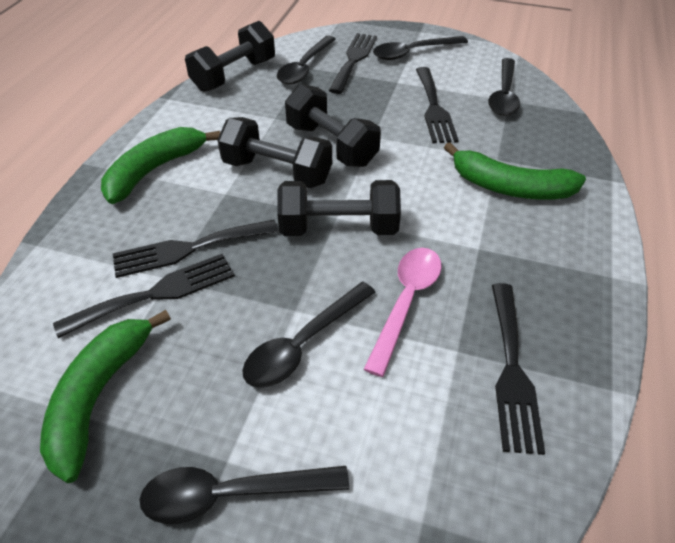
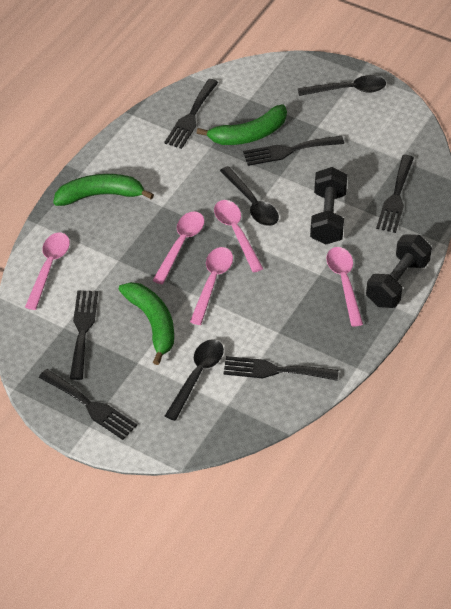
black dumbbell: [185,21,275,92] [218,117,332,188] [277,180,401,236] [285,84,381,167] = 4 -> [310,167,347,245] [366,235,432,308] = 2
black fork: [53,254,235,338] [113,220,279,278] [329,33,377,94] [416,67,459,143] [492,283,545,455] = 5 -> [39,369,137,440] [70,290,98,380] [164,79,219,149] [224,356,338,381] [243,136,344,166] [376,155,414,233] = 6
black spoon: [139,466,349,524] [242,282,375,388] [277,36,336,84] [373,36,468,60] [488,58,520,116] = 5 -> [165,339,224,421] [220,166,279,226] [298,75,386,96] = 3
pink spoon: [364,248,442,377] = 1 -> [25,233,70,310] [152,211,204,284] [190,247,233,325] [214,200,263,272] [326,247,363,327] = 5

